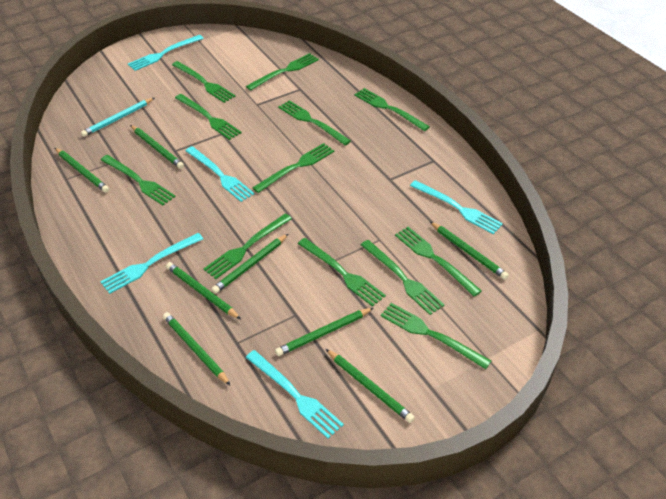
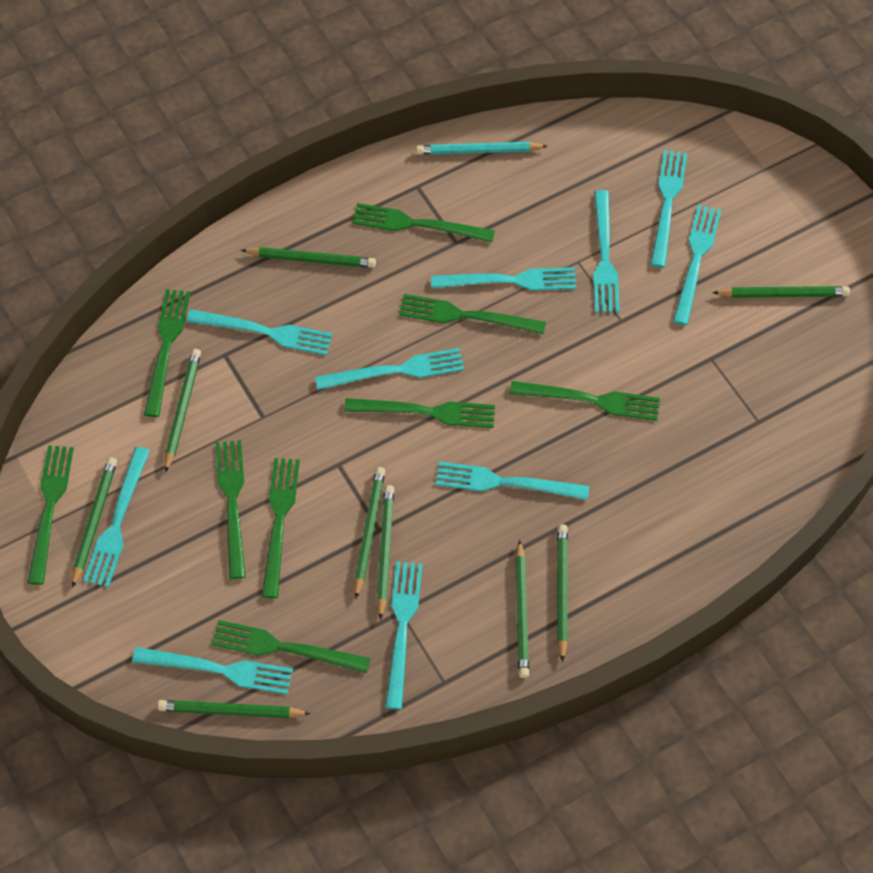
green fork: [101,155,176,206] [172,61,235,103] [175,94,242,140] [204,213,292,279] [246,53,319,91] [252,143,334,193] [278,100,351,145] [298,238,386,307] [354,88,430,131] [361,240,444,315] [381,303,491,369] [395,227,482,297] = 12 -> [28,446,74,585] [144,289,190,417] [211,620,371,673] [216,440,246,579] [262,458,300,598] [344,398,495,428] [352,203,495,242] [399,294,546,335] [510,381,660,421] = 9
green pencil: [55,148,109,193] [130,125,184,169] [163,312,231,386] [166,262,241,319] [211,234,288,294] [275,308,373,356] [326,349,415,423] [429,221,509,279] = 8 -> [72,457,117,588] [158,700,311,718] [165,349,201,473] [241,247,376,268] [354,467,385,599] [377,485,394,620] [515,540,529,678] [557,524,568,662] [712,286,850,298] = 9
turquoise fork: [100,233,203,294] [128,35,204,71] [185,146,254,202] [246,350,344,439] [410,180,503,234] = 5 -> [83,447,150,587] [132,647,293,694] [186,309,333,355] [315,348,464,390] [385,561,423,709] [431,267,576,291] [435,461,589,500] [593,190,620,313] [650,150,687,268] [673,205,721,325] = 10

